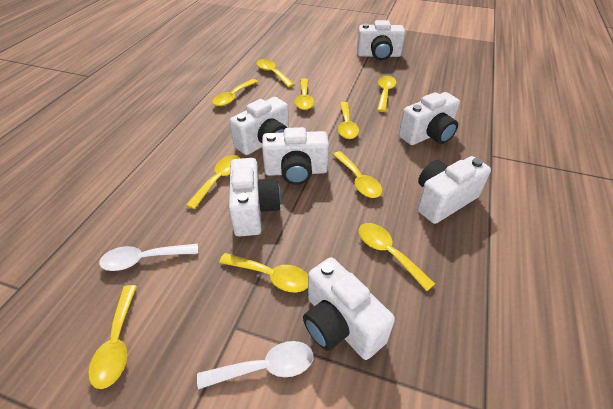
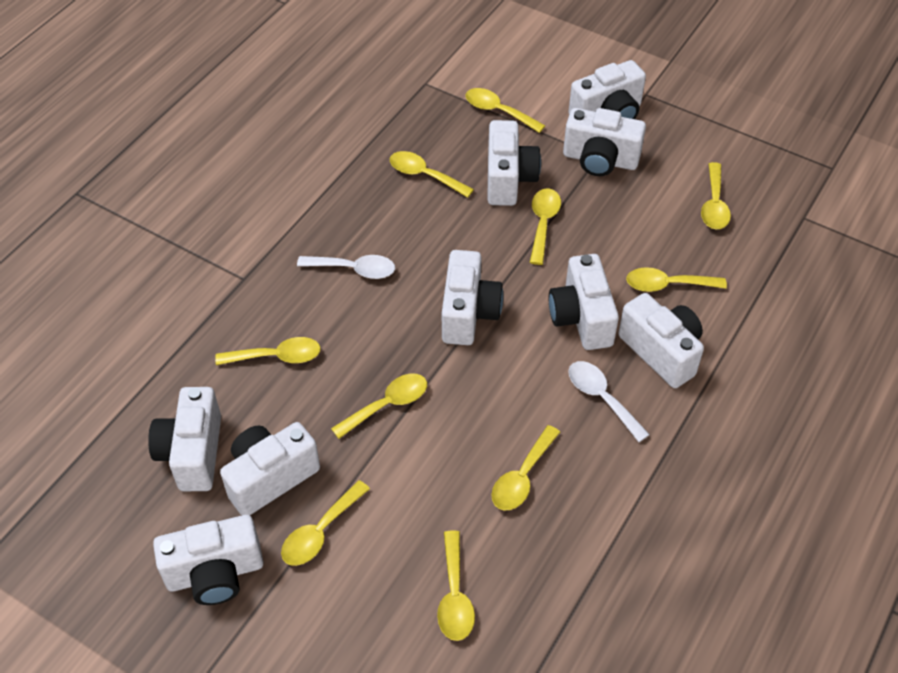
white camera: [229,158,281,236] [230,97,289,155] [262,127,329,185] [303,257,395,360] [357,20,405,60] [399,92,460,145] [417,156,491,224] = 7 -> [148,387,221,491] [153,515,263,605] [220,422,320,515] [442,250,503,345] [487,120,541,206] [548,254,619,350] [563,108,646,176] [568,60,646,119] [618,293,704,388] = 9

